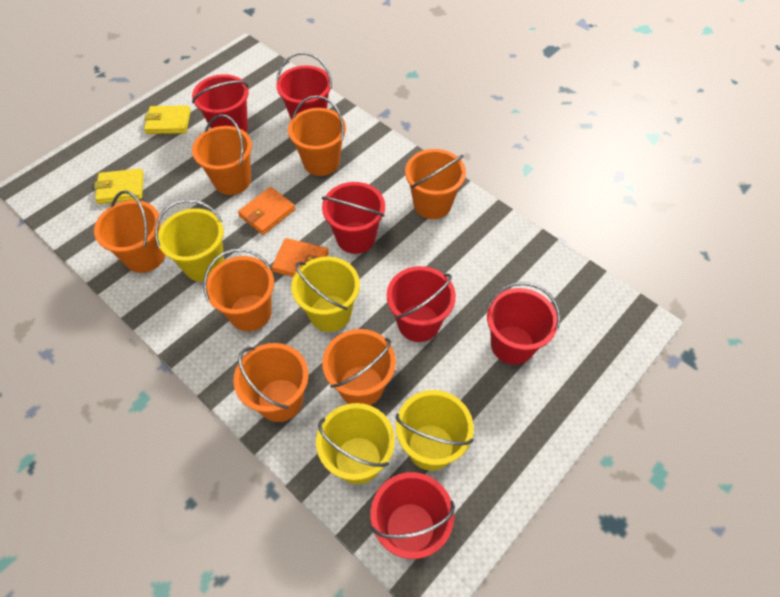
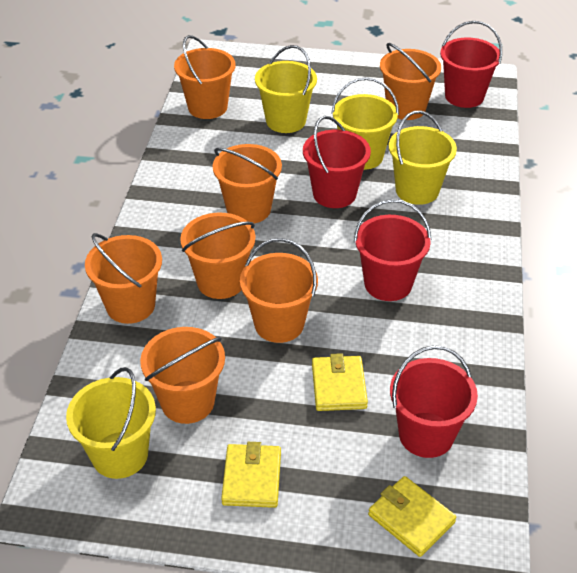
orange wallet: [238,187,295,235] [272,238,329,277] = 2 -> none = 0
red bucket: [192,74,248,132] [276,52,332,120] [322,182,385,254] [370,472,455,559] [387,266,456,342] [487,282,560,365] = 6 -> [303,116,371,208] [354,199,431,301] [390,345,478,458] [440,21,502,108] = 4
yellow wallet: [94,168,144,204] [144,105,191,134] = 2 -> [221,442,281,508] [312,353,368,411] [368,476,456,557] = 3

